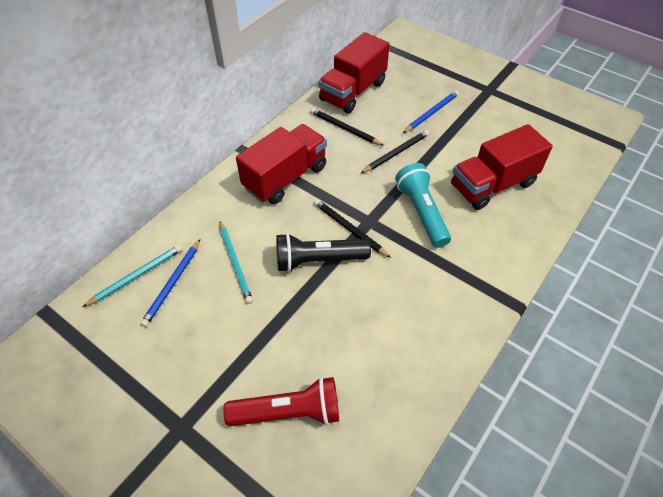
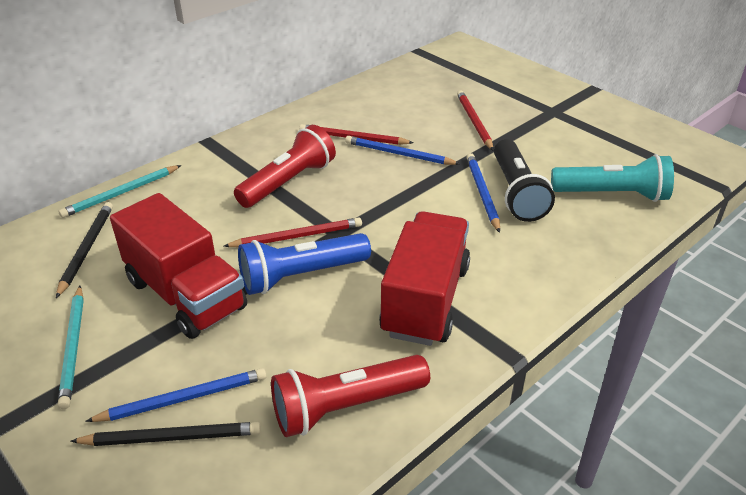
black pencil: [310,108,384,146] [314,199,391,258] [361,130,429,173] = 3 -> [56,202,113,298] [70,422,261,446] = 2
blue flashlight: none = 0 -> [238,233,371,295] = 1
blue pencil: [140,239,200,327] [403,90,459,133] = 2 -> [85,368,267,422] [345,136,460,165] [466,153,500,233] = 3
red flashlight: [223,377,339,426] = 1 -> [234,125,336,208] [271,355,430,437] = 2
red pencil: none = 0 -> [224,218,362,247] [299,124,414,145] [457,90,493,150] = 3
red truck: [236,124,327,204] [318,32,390,113] [451,124,553,210] = 3 -> [110,193,247,339] [379,211,470,346] = 2

